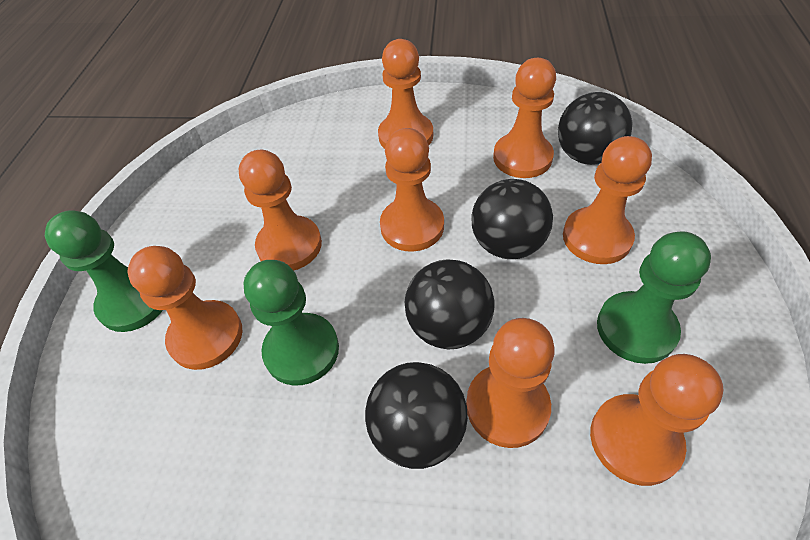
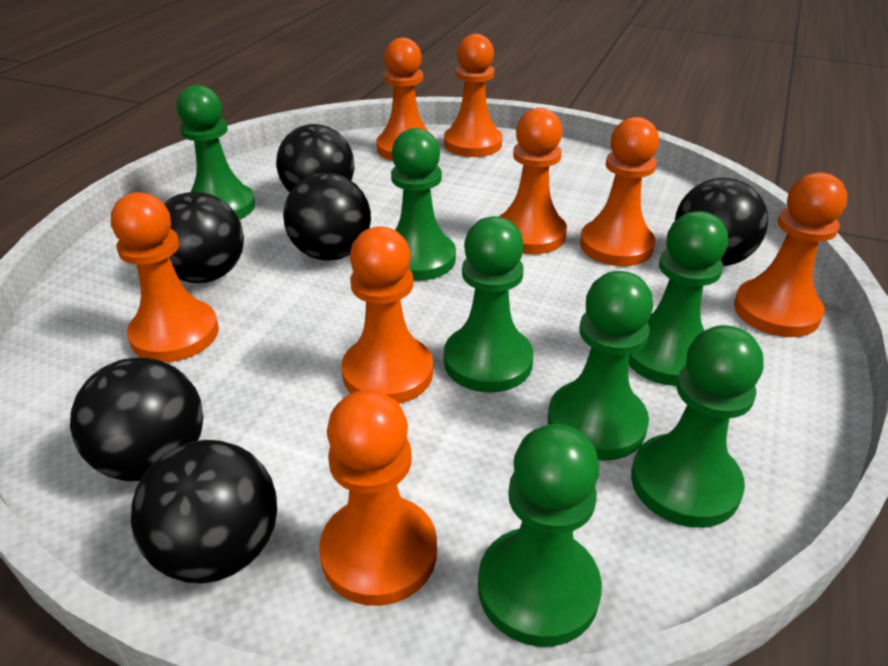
black ball: [365,362,468,469] [405,259,495,349] [471,179,553,259] [558,92,633,165] = 4 -> [70,357,203,481] [131,440,277,584] [164,192,244,283] [276,124,355,192] [283,173,371,261] [675,178,768,266] = 6
green pawn: [45,210,163,332] [244,260,339,386] [597,231,711,364] = 3 -> [177,85,255,220] [391,128,456,281] [444,216,534,393] [478,424,602,647] [548,271,653,461] [629,211,728,386] [631,325,763,528] = 7

